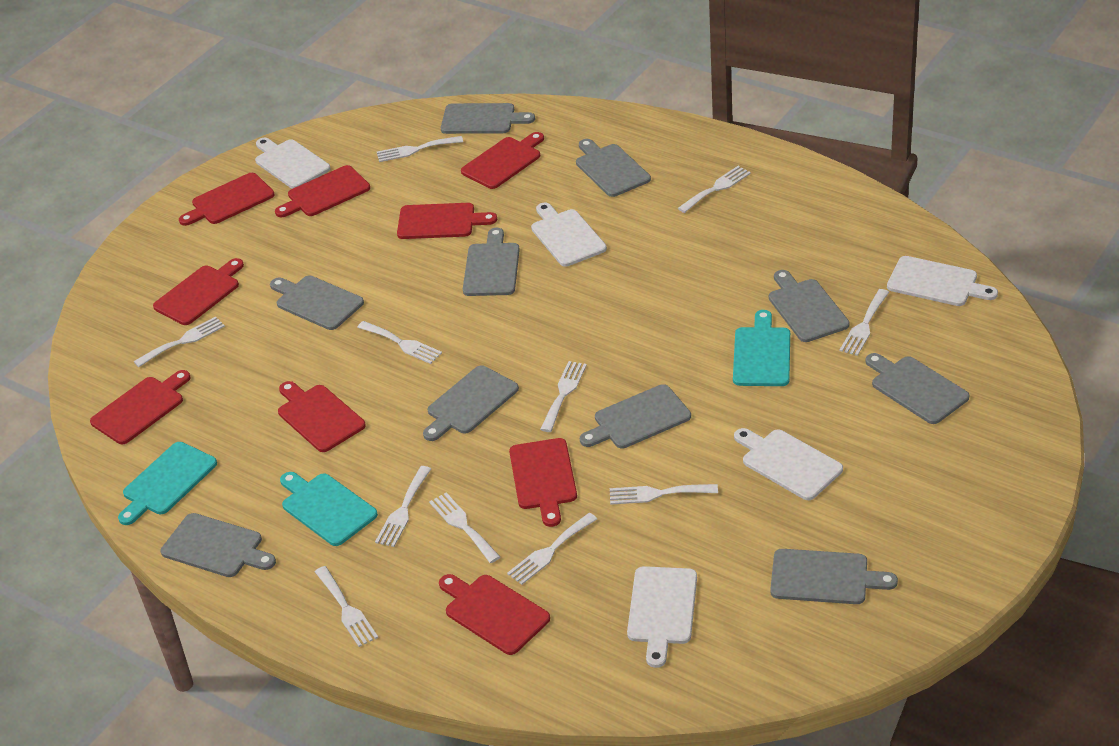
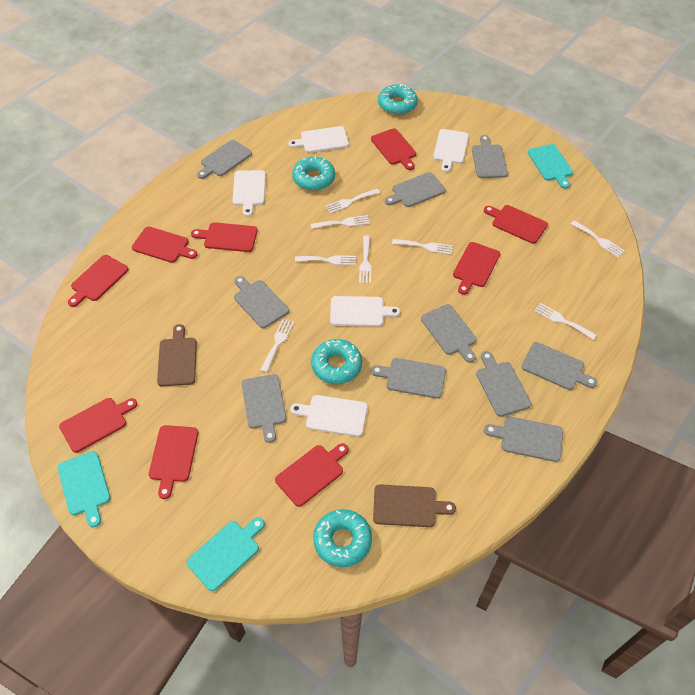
brown cutting board: none = 0 -> [157,324,197,387] [373,484,456,527] = 2
turquoise donut: none = 0 -> [292,156,335,191] [311,339,362,384] [313,509,372,567] [378,84,418,115] = 4
white fork: [134,316,225,367] [315,566,378,647] [357,321,442,364] [375,466,431,547] [377,136,463,162] [429,492,500,563] [507,513,597,585] [540,361,587,432] [610,484,718,505] [678,166,751,213] [840,289,889,356] = 11 -> [261,319,294,373] [295,255,356,265] [311,215,370,229] [325,189,380,213] [359,235,371,284] [392,239,453,255] [534,303,597,340] [571,220,625,258] = 8

